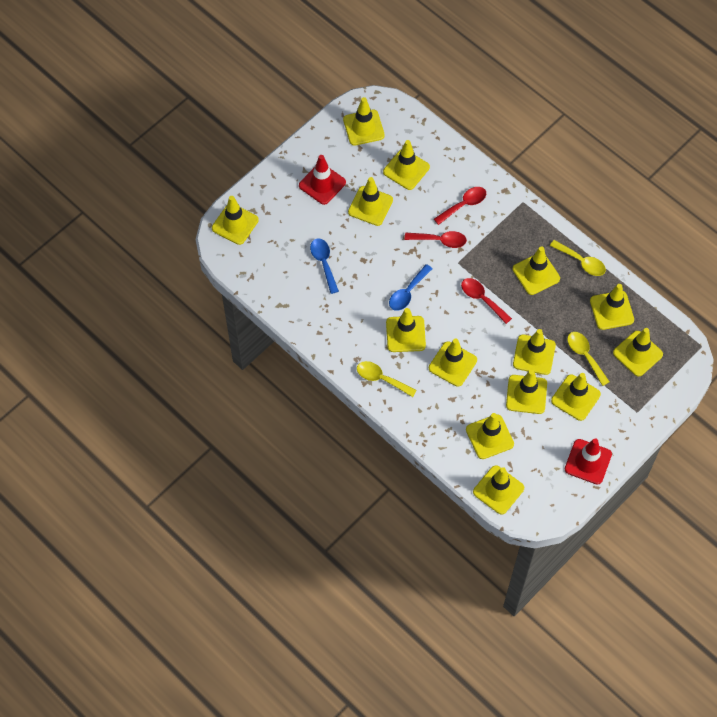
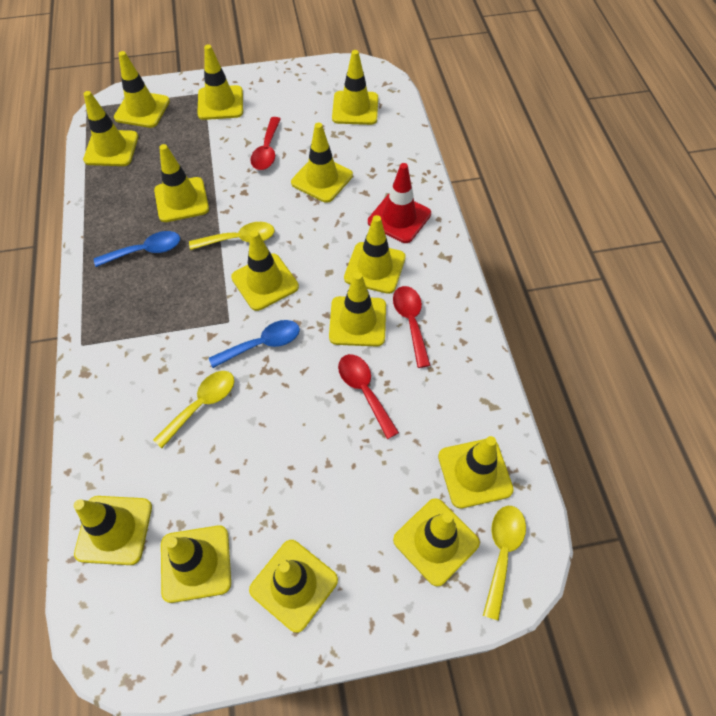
red traffic cone: [299,155,346,205] [565,438,612,485] = 2 -> [368,163,431,243] = 1

